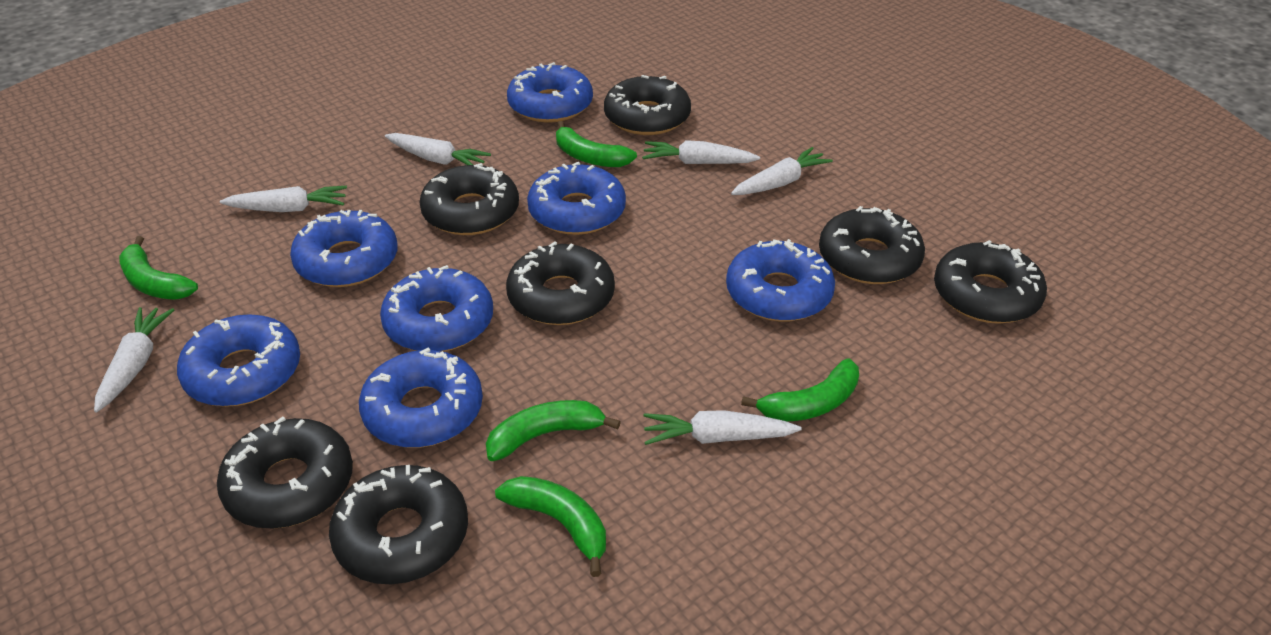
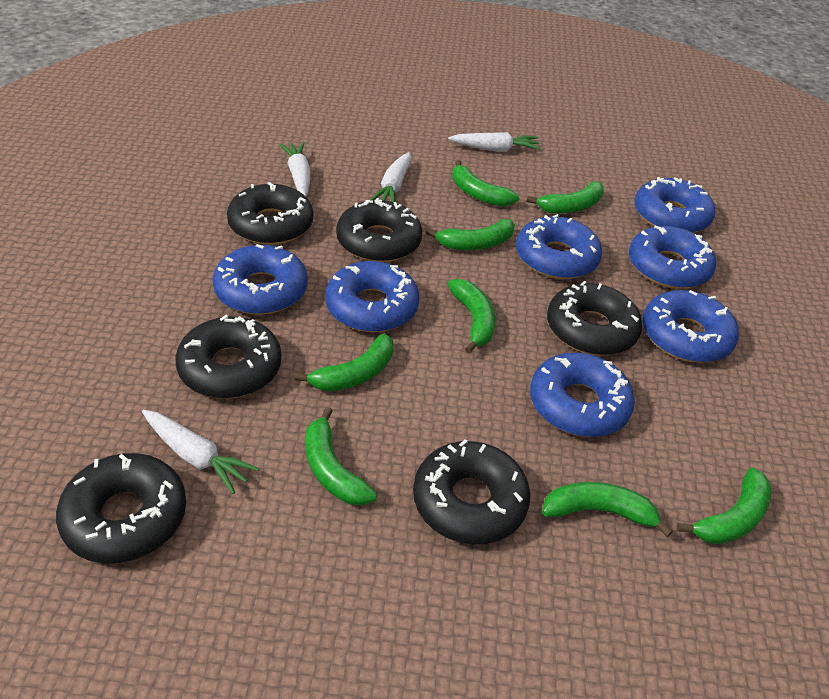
black donut: [217,416,353,529] [329,465,468,584] [419,163,519,235] [506,241,615,325] [604,75,691,135] [819,206,925,284] [934,240,1047,324] = 7 -> [56,453,186,563] [175,315,282,399] [227,182,313,245] [336,198,422,262] [413,439,530,544] [547,281,642,356] = 6
green banana: [119,236,198,300] [486,400,621,461] [495,476,606,577] [556,121,637,167] [741,359,859,421] = 5 -> [294,333,393,391] [305,407,377,505] [426,219,515,250] [447,279,496,354] [452,160,520,207] [527,182,604,213] [542,482,673,537] [677,468,771,544] = 8
white carrot: [94,307,174,412] [220,186,347,212] [385,133,491,165] [642,140,760,164] [643,410,802,445] [731,147,833,195] = 6 -> [142,410,259,494] [280,142,310,197] [371,152,411,202] [448,132,541,152] = 4

